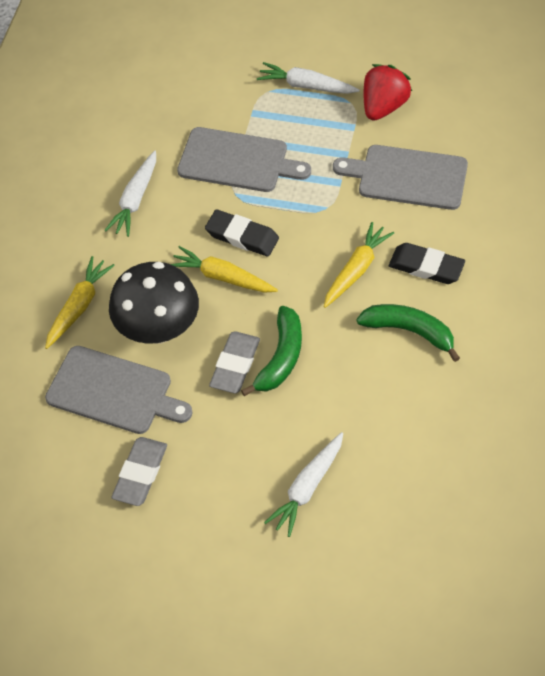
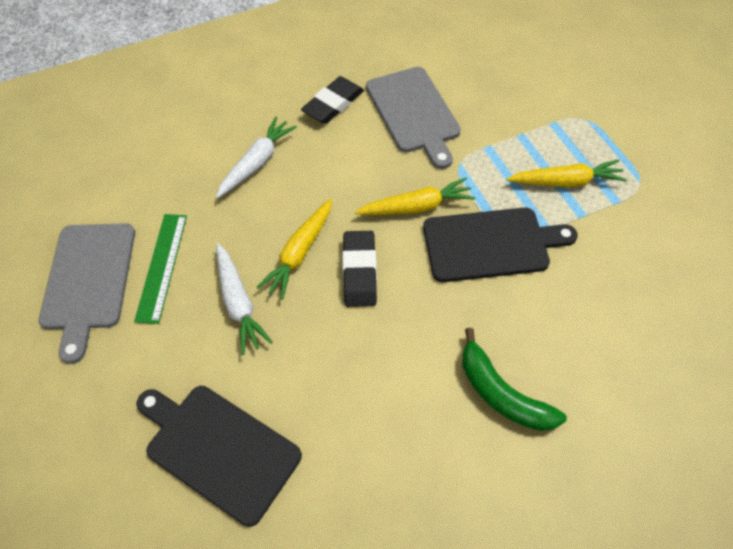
black cutting board: none = 0 -> [136,386,302,527] [423,208,578,282] = 2
black mushroom: [109,262,199,344] = 1 -> none = 0
green banana: [241,306,302,396] [357,304,460,362] = 2 -> [462,328,567,431] = 1
green ruler: none = 0 -> [134,214,187,324] = 1
grey cutting board: [45,346,193,434] [177,127,311,192] [333,145,468,210] = 3 -> [39,223,135,364] [366,67,461,169] = 2
grey eraser: [111,437,167,506] [209,331,260,393] = 2 -> none = 0
red strawberry: [364,64,412,120] = 1 -> none = 0
white carrot: [104,151,156,237] [257,62,360,94] [264,432,343,537] = 3 -> [216,117,297,198] [216,243,273,355] = 2

